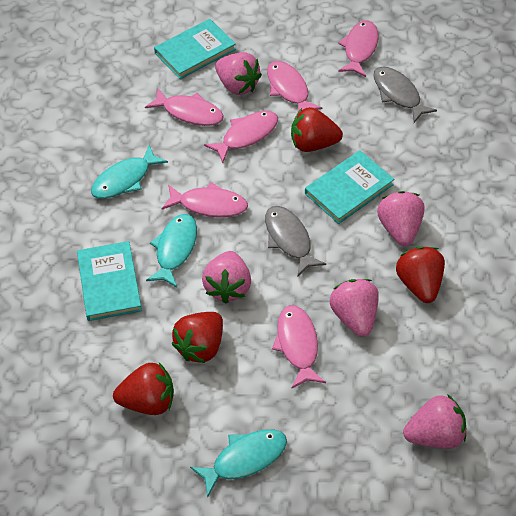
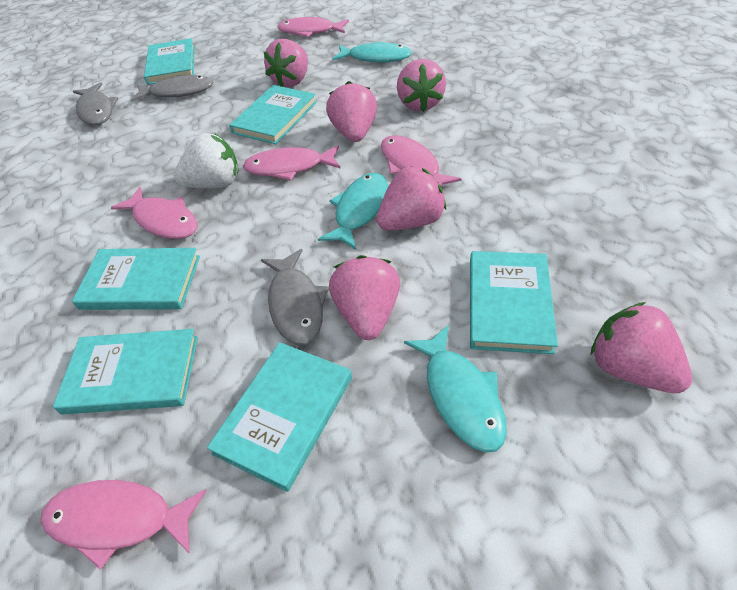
grey fish: [265,206,326,277] [373,67,437,123] = 2 -> [73,82,118,125] [131,75,214,101] [261,249,329,345] = 3
pink fish: [145,88,224,126] [162,182,248,217] [204,111,278,163] [267,61,323,112] [272,305,326,388] [338,20,379,77] = 6 -> [40,480,207,570] [111,187,198,239] [243,145,341,181] [277,17,349,37] [381,135,461,186] = 5
pink strawberry: [202,251,251,304] [215,52,262,95] [330,279,379,337] [377,191,425,246] [403,394,466,449] = 5 -> [264,39,308,87] [326,81,377,142] [329,255,400,340] [376,166,446,230] [397,59,446,112] [591,302,692,393] = 6
red strawberry: [113,363,174,415] [171,312,223,363] [291,107,343,152] [396,247,445,303] = 4 -> none = 0
turquoise book: [77,241,142,321] [154,19,236,79] [305,150,394,224] = 3 -> [53,329,198,414] [72,248,200,310] [144,38,195,85] [207,342,352,492] [229,85,317,144] [470,251,558,354] = 6
white strawberry: none = 0 -> [174,133,238,188] = 1

